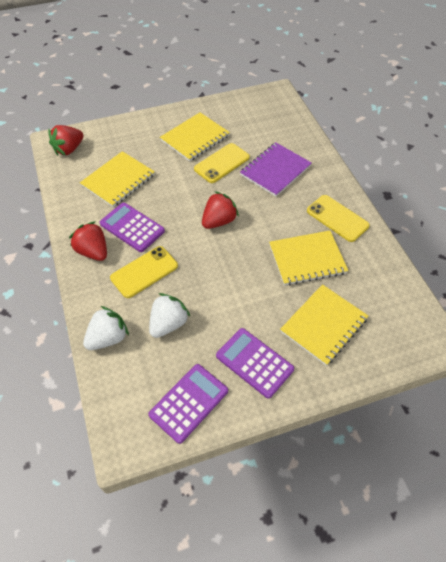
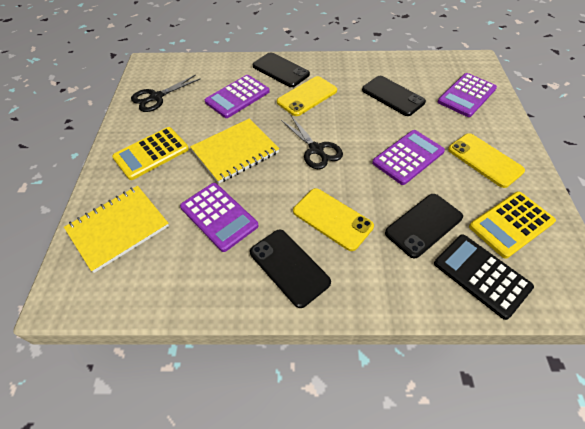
black calculator: none = 0 -> [434,234,534,320] = 1
black phone: none = 0 -> [250,230,331,308] [252,52,310,87] [362,76,426,116] [385,194,463,258] = 4
black scissors: none = 0 -> [131,75,201,112] [281,116,343,169] = 2
purple calculator: [100,202,165,252] [148,364,228,444] [216,328,294,399] = 3 -> [180,183,258,252] [205,75,270,118] [372,130,445,185] [438,73,497,117] = 4
purple notebook: [240,142,311,197] = 1 -> none = 0
red strawberry: [48,125,84,155] [69,221,107,261] [202,191,239,229] = 3 -> none = 0
white strawberry: [83,306,129,350] [149,293,190,338] = 2 -> none = 0
yellow calculator: none = 0 -> [112,127,189,180] [469,191,556,259] = 2
yellow notebook: [80,151,155,207] [160,112,230,162] [269,230,348,286] [280,284,368,366] = 4 -> [64,186,169,273] [190,119,279,183] = 2

